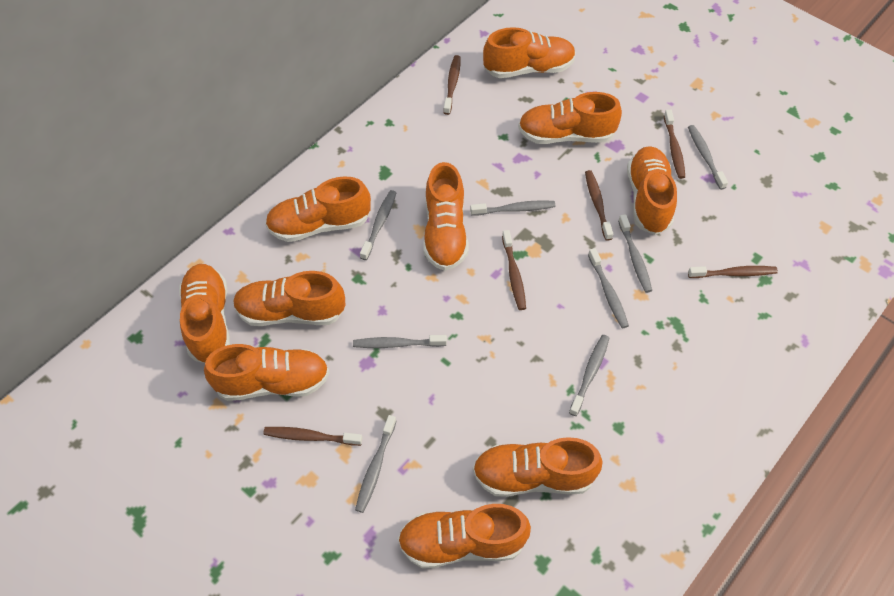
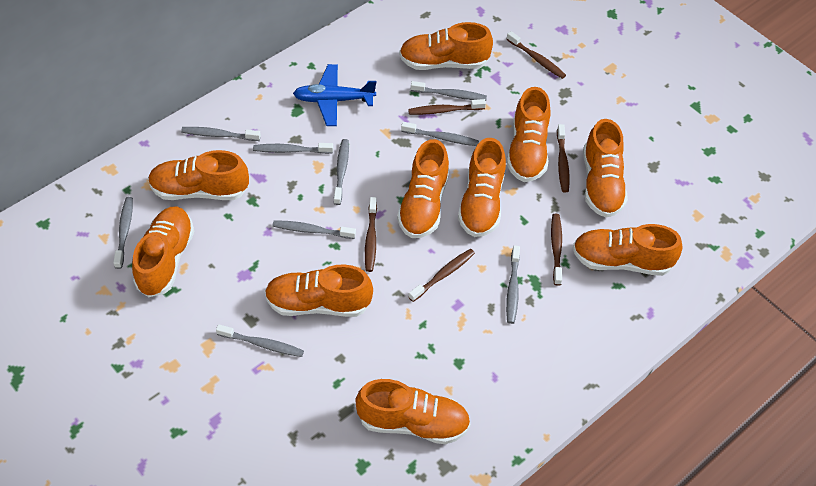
blue plane: none = 0 -> [293,64,376,126] = 1
grey toothbrush: [353,335,447,348] [355,415,397,513] [360,190,396,260] [470,200,555,216] [569,335,609,416] [588,248,629,328] [618,214,652,293] [688,125,728,190] = 8 -> [113,197,133,269] [181,127,261,141] [216,324,304,357] [253,143,333,154] [272,220,356,239] [334,139,349,205] [401,122,479,146] [411,81,487,101] [506,245,520,324] = 9

